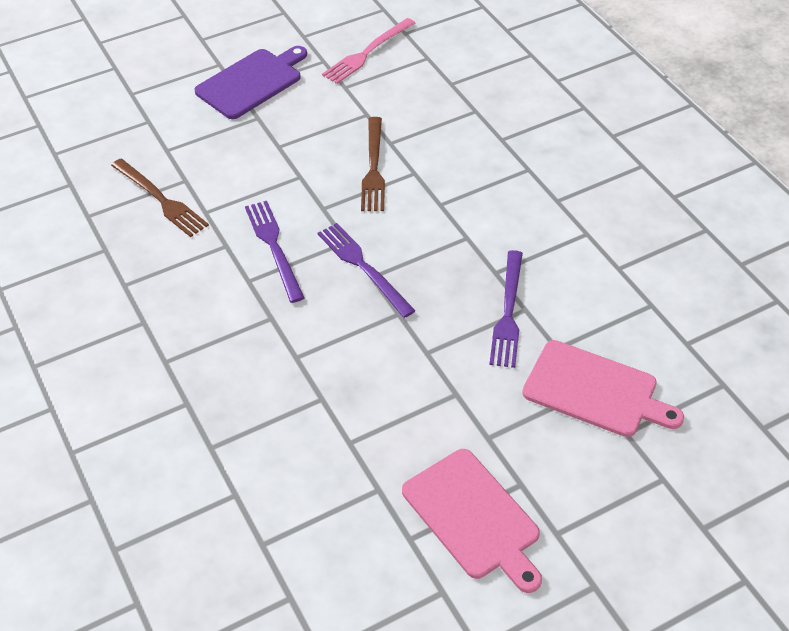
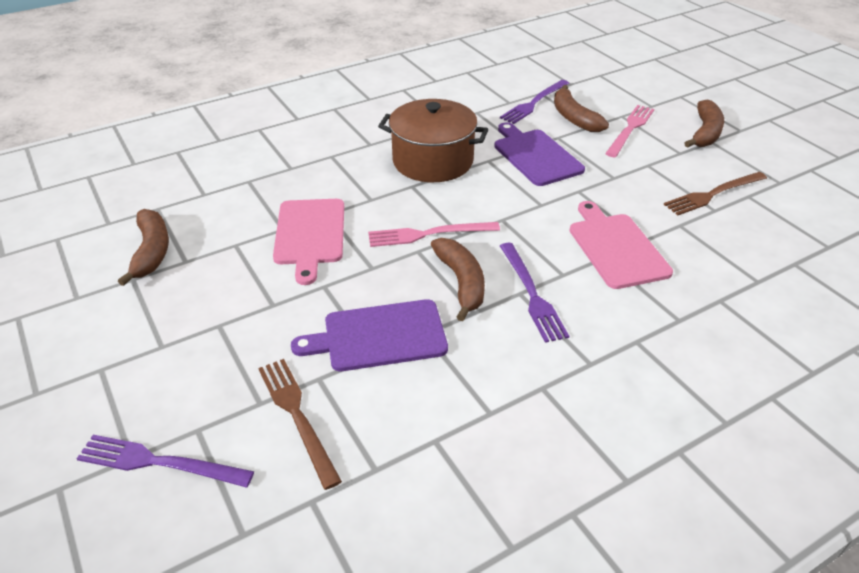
brown banana: none = 0 -> [118,209,169,286] [431,238,485,321] [554,85,609,132] [685,100,724,148] = 4
brown pot: none = 0 -> [378,99,488,182] = 1
pink fork: [322,18,415,84] = 1 -> [368,222,500,247] [605,105,654,157] = 2
purple cutting board: [194,46,307,119] = 1 -> [291,299,448,371] [494,122,585,186] = 2

